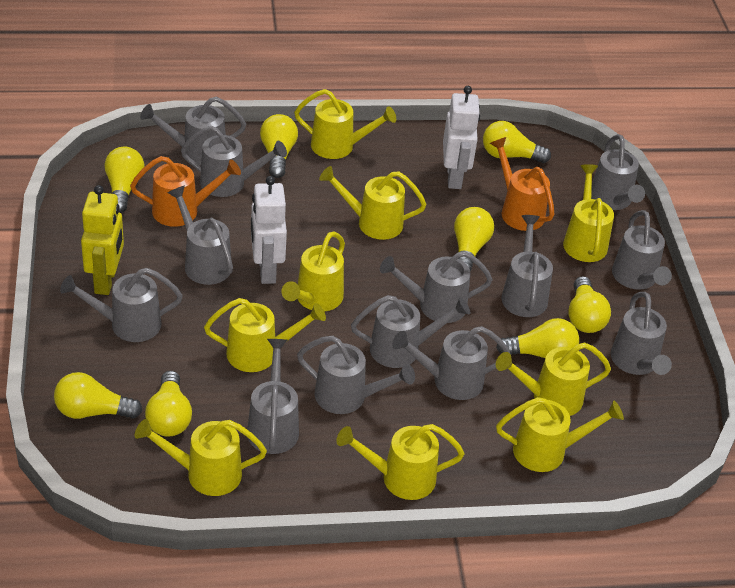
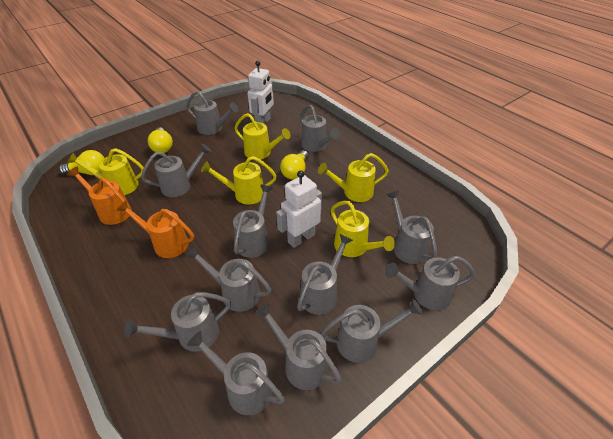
grey watering can: [60,268,183,342] [140,97,246,165] [168,186,233,285] [181,126,287,197] [247,339,299,454] [297,336,415,414] [351,295,470,368] [380,251,492,323] [392,326,510,400] [501,215,553,317] [591,134,645,210] [611,292,672,375] [612,210,672,290] = 13 -> [124,292,231,352] [141,144,211,197] [186,91,239,135] [186,246,271,312] [187,331,285,415] [233,184,272,258] [255,303,342,390] [297,234,353,315] [300,105,340,152] [320,299,423,363] [385,256,475,310] [386,190,437,264] = 12
yellow light bulb: [54,372,142,419] [105,147,144,213] [145,371,192,437] [260,114,298,178] [454,207,494,271] [483,121,551,163] [496,318,579,358] [568,276,611,333] = 8 -> [59,150,104,175] [148,127,173,153] [280,150,308,180] = 3
yellow robot: [81,185,124,295] = 1 -> none = 0
yellow watering can: [135,419,267,496] [204,298,326,372] [282,231,345,312] [294,89,396,159] [319,166,426,240] [336,424,464,500] [496,342,611,416] [496,397,624,472] [563,164,614,262] = 9 -> [67,148,144,195] [201,156,277,205] [234,113,291,160] [318,153,389,202] [331,200,395,257] = 5

